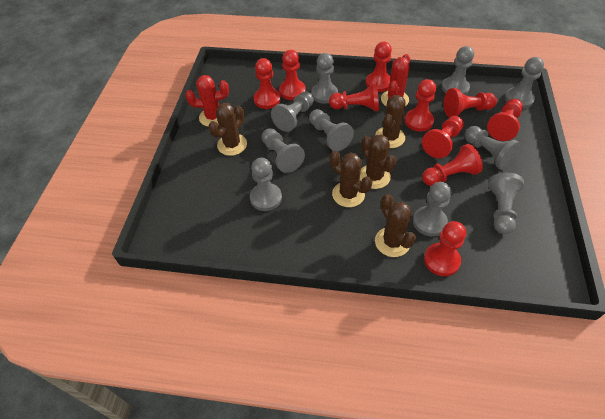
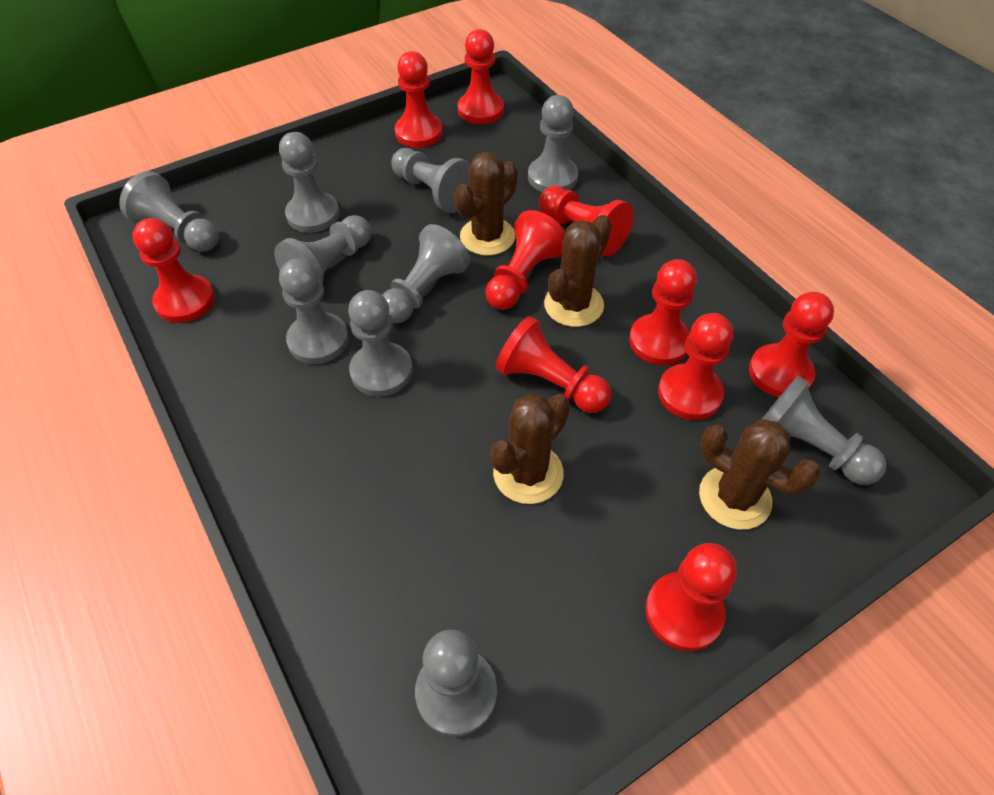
brown cactus: [209,103,247,156] [330,151,372,207] [360,134,397,189] [375,95,406,148] [375,194,416,257] = 5 -> [454,152,518,256] [490,394,570,504] [544,215,612,327] [699,419,821,530] = 4
red cactus: [185,75,229,127] [381,54,410,106] = 2 -> none = 0

